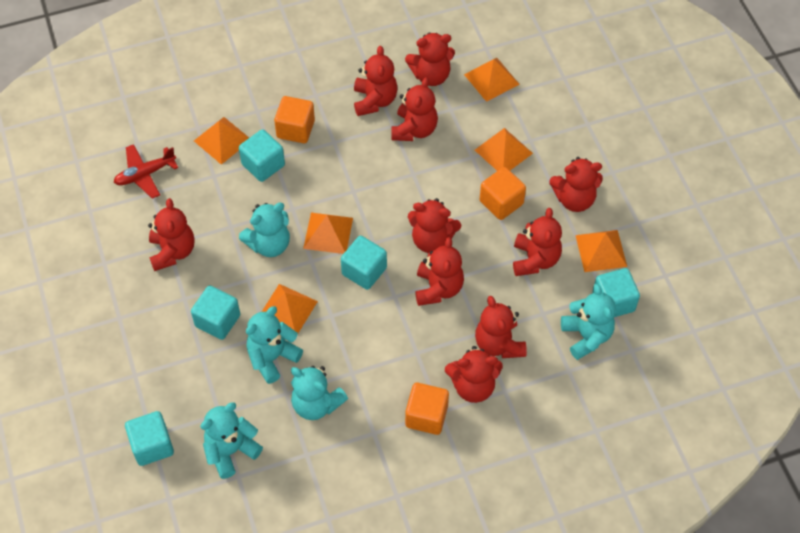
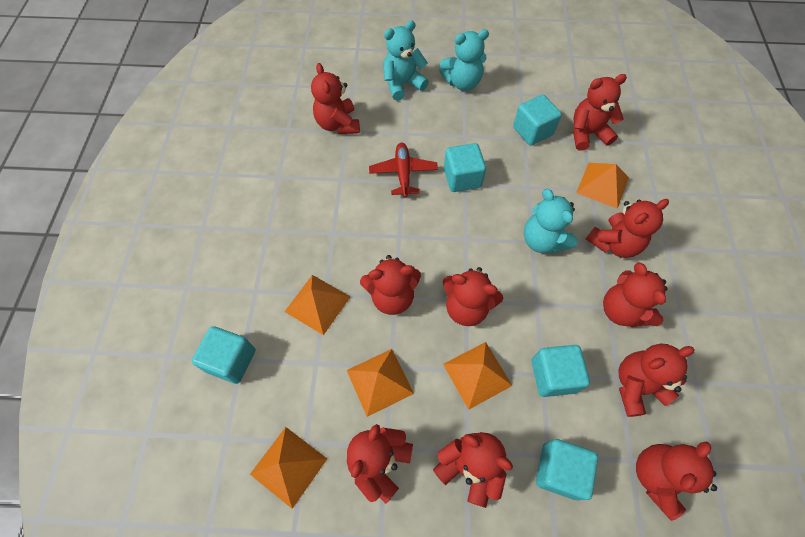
orange cube: [274,96,315,143] [405,383,449,435] [480,167,526,220] = 3 -> none = 0
orange pyramid: [194,117,249,165] [262,284,318,333] [303,213,353,254] [464,58,520,102] [475,128,533,171] [575,230,627,272] = 6 -> [250,427,327,509] [285,275,350,335] [347,349,414,417] [443,342,512,410] [576,163,629,209] = 5
turquoise teddy bear: [200,402,263,479] [239,203,290,257] [246,306,303,384] [291,366,348,420] [561,284,616,360] = 5 -> [383,20,429,101] [439,29,489,91] [524,189,578,254] = 3

